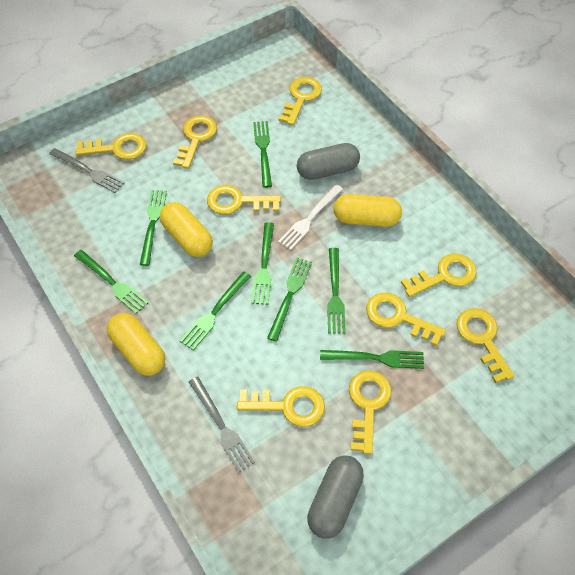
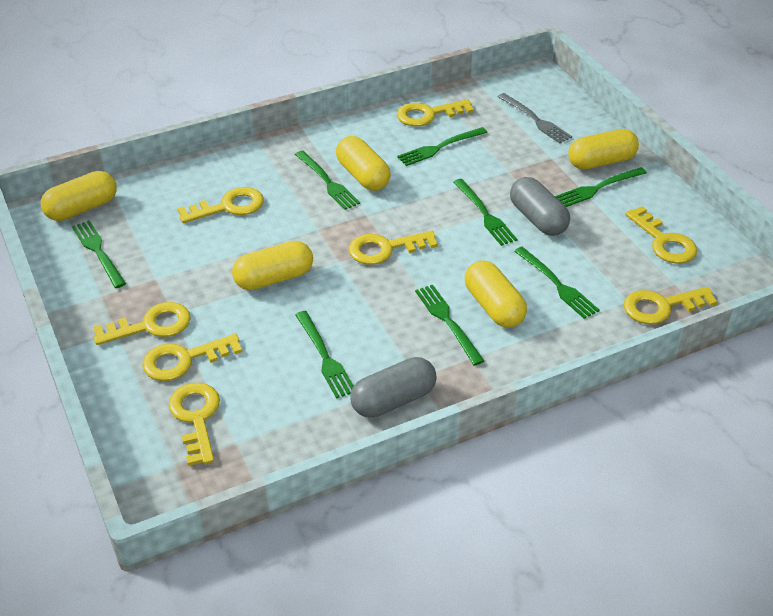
grey fork: [49,148,125,193] [189,377,255,473] = 2 -> [498,93,572,143] = 1
white fork: [278,184,343,250] = 1 -> none = 0
yellow capsule: [107,313,165,376] [160,202,213,257] [334,194,402,227] = 3 -> [41,171,117,221] [232,241,313,290] [336,136,391,191] [465,260,527,328] [568,129,639,170] = 5
yellow key: [75,133,147,160] [173,116,217,169] [207,185,281,214] [237,386,325,427] [279,77,322,125] [349,371,391,454] [366,292,446,346] [401,253,477,297] [456,308,515,383] = 9 -> [93,302,191,345] [142,334,242,381] [168,382,220,466] [178,187,264,223] [349,231,438,265] [397,99,474,126] [624,287,718,324] [625,206,697,264] = 8

